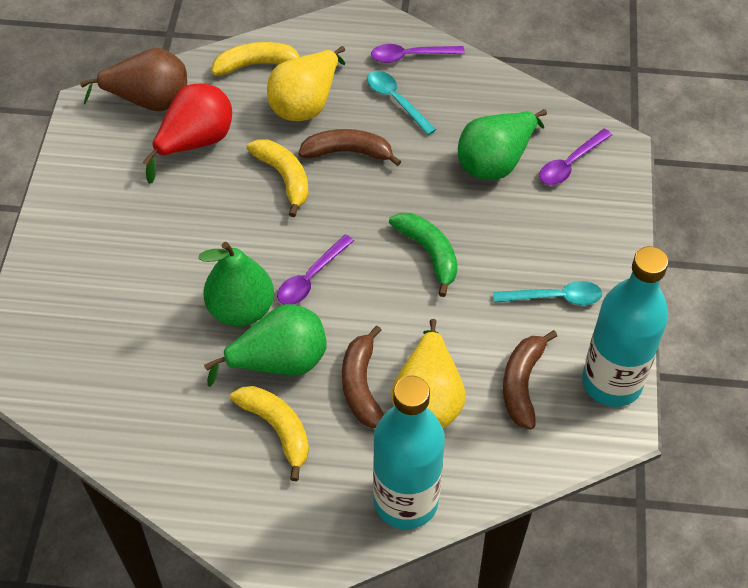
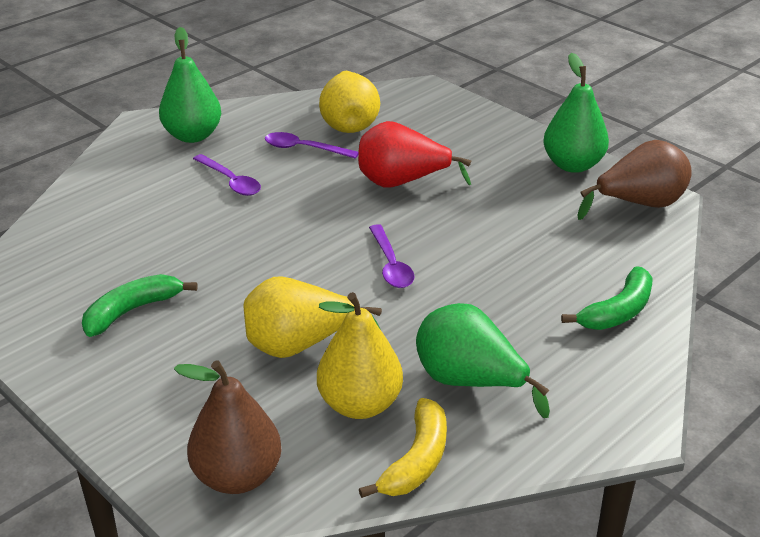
brown banana: [299,129,401,166] [342,326,384,428] [503,330,557,429] = 3 -> none = 0
brown pear: [80,48,187,111] = 1 -> [174,360,282,494] [577,140,692,220] = 2
green banana: [389,213,458,297] = 1 -> [82,274,198,337] [561,266,653,330] = 2
turquoise bottle: [373,376,445,529] [582,246,668,407] = 2 -> none = 0
turquoise spoon: [367,71,437,135] [494,281,602,305] = 2 -> none = 0
yellow banana: [212,42,300,75] [230,386,309,481] [246,139,309,217] = 3 -> [359,398,447,498] = 1
yellow pear: [267,46,346,121] [391,319,466,428] = 2 -> [243,276,382,358] [317,292,403,419] [319,71,380,133] = 3

